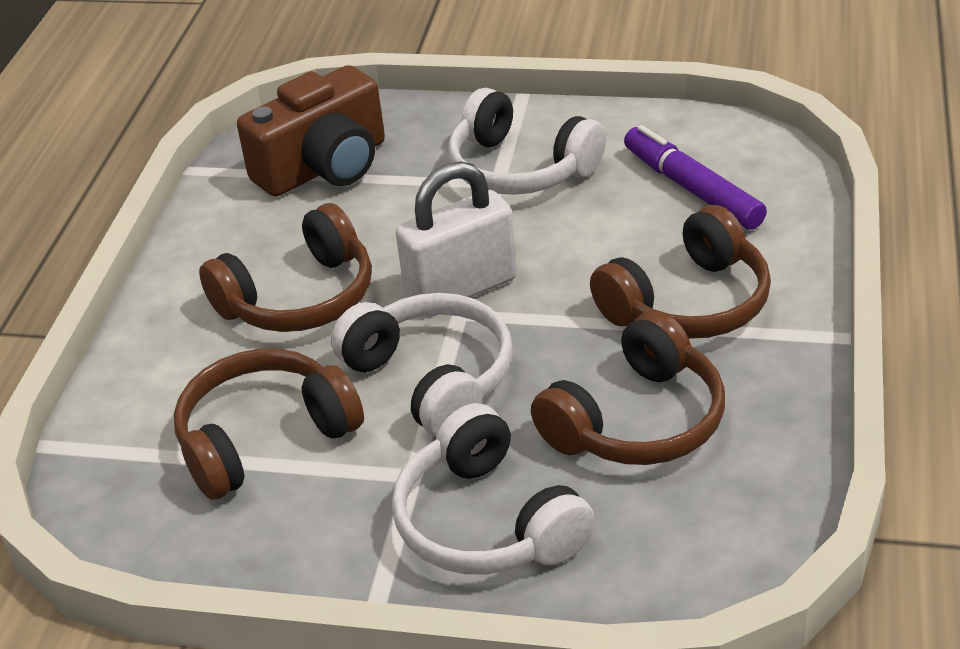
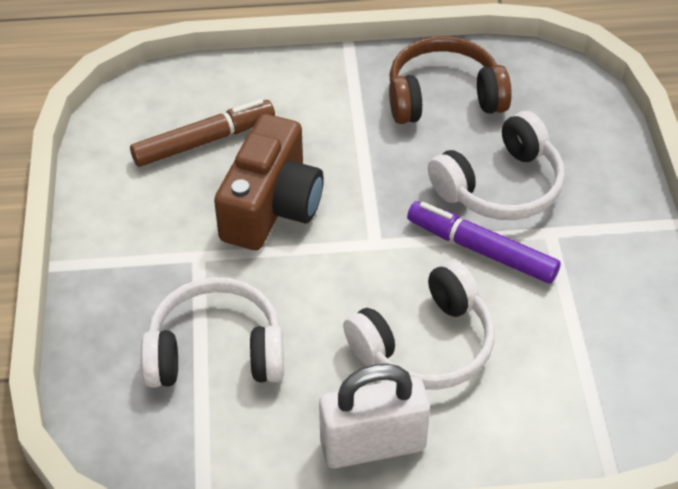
brown headphones: [174,349,364,500] [199,203,372,332] [531,310,725,465] [590,205,771,339] = 4 -> [389,36,512,124] = 1
brown marker: none = 0 -> [130,99,275,167] = 1

